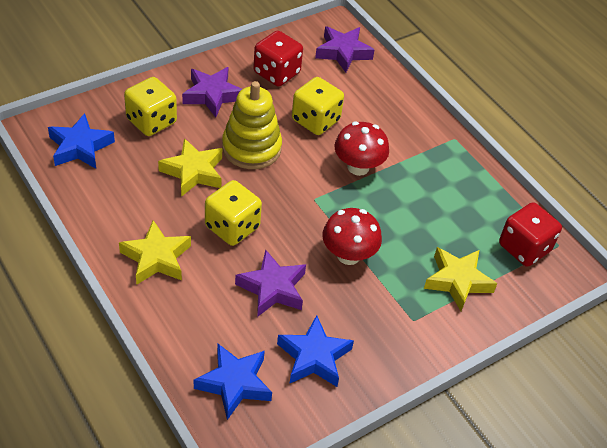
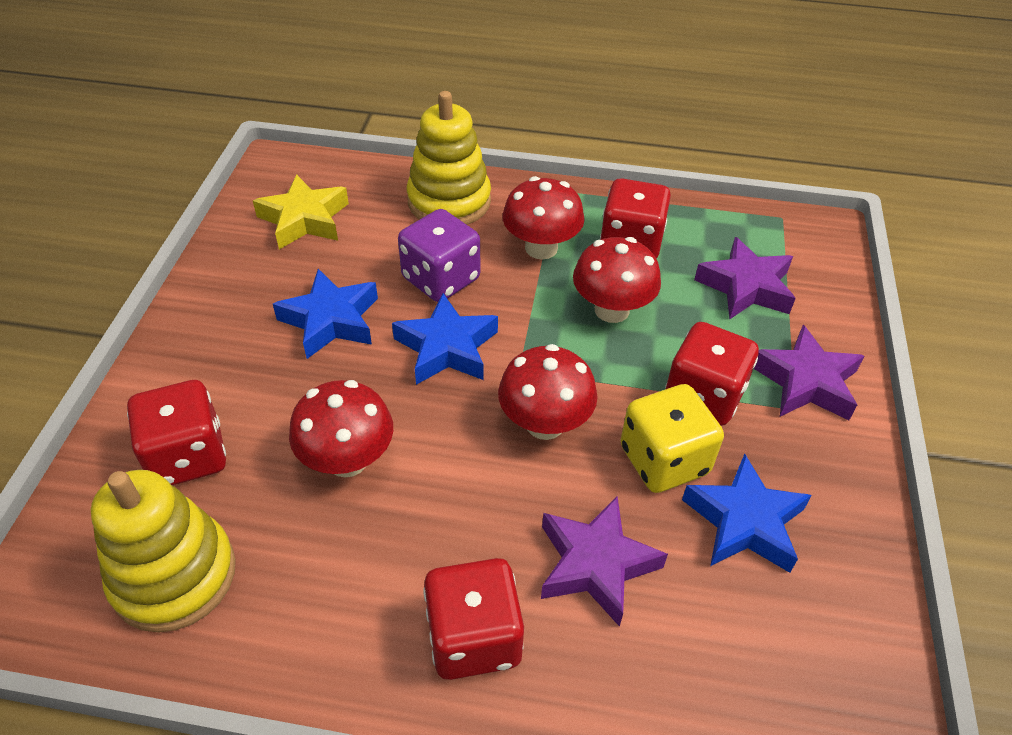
purple dice: none = 0 -> [398,209,480,302] = 1
red dice: [253,31,303,87] [499,202,562,267] = 2 -> [127,380,226,486] [423,558,524,680] [600,178,671,259] [665,322,759,426] = 4
red mushroom: [323,208,382,265] [334,122,389,176] = 2 -> [289,380,393,478] [498,344,597,440] [502,176,585,259] [573,237,661,323] = 4
yellow dice: [124,77,177,136] [205,180,262,246] [292,77,344,135] = 3 -> [620,384,724,493] = 1
yellow stacking toy: [222,81,282,169] = 1 -> [91,470,236,632] [407,91,491,225] = 2
yellow star: [119,220,191,285] [158,138,222,197] [424,247,497,311] = 3 -> [253,174,349,249] = 1

